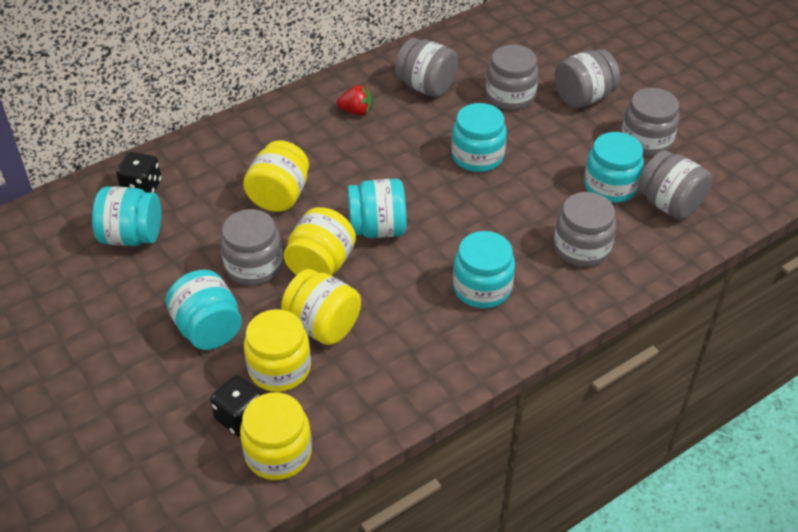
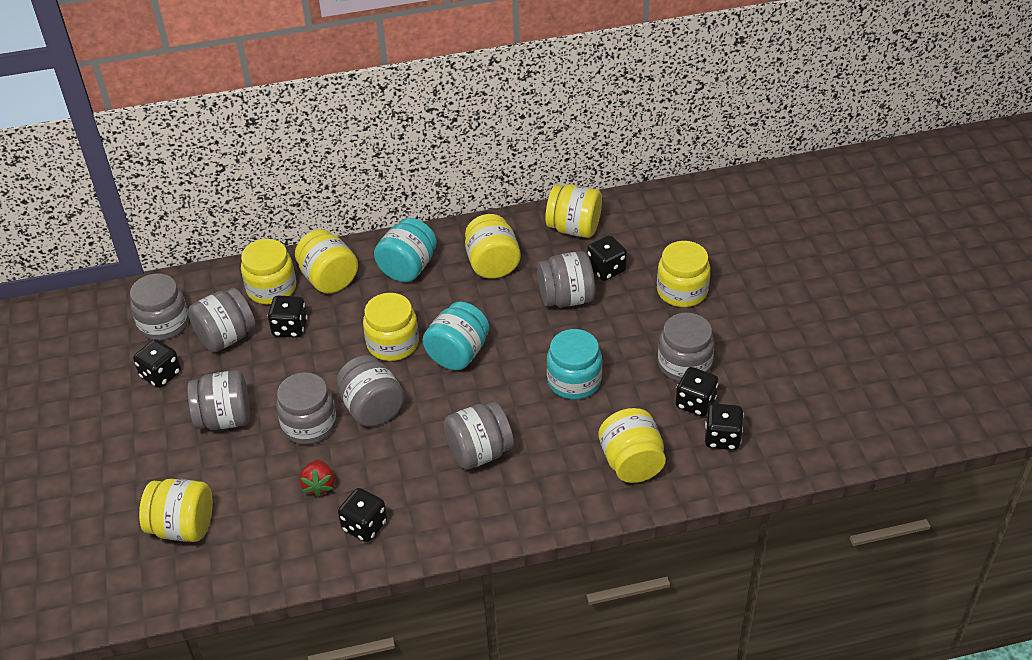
black dice: [116,152,162,193] [210,375,263,436] = 2 -> [133,339,181,388] [268,296,307,338] [338,488,387,542] [587,235,627,281] [675,367,718,417] [705,403,744,450] = 6
grey jar: [220,209,283,285] [395,38,458,97] [486,45,539,110] [554,192,616,267] [555,49,620,108] [621,88,679,156] [638,150,712,220] = 7 -> [130,273,189,340] [188,288,256,352] [188,370,250,430] [276,372,337,444] [336,355,404,427] [444,402,514,470] [537,251,595,307] [658,313,714,382] = 8
turquoise jar: [92,186,161,246] [166,270,242,350] [348,179,407,238] [451,103,507,172] [453,231,515,308] [584,132,644,203] = 6 -> [374,218,437,282] [422,301,490,370] [547,329,602,399] = 3
yellow jar: [240,392,312,480] [243,140,309,212] [244,309,311,392] [281,269,361,345] [284,207,356,275] = 5 -> [139,479,213,542] [241,239,296,304] [295,230,358,294] [363,293,419,361] [465,214,521,279] [545,184,602,238] [599,408,666,483] [657,241,710,307] = 8

